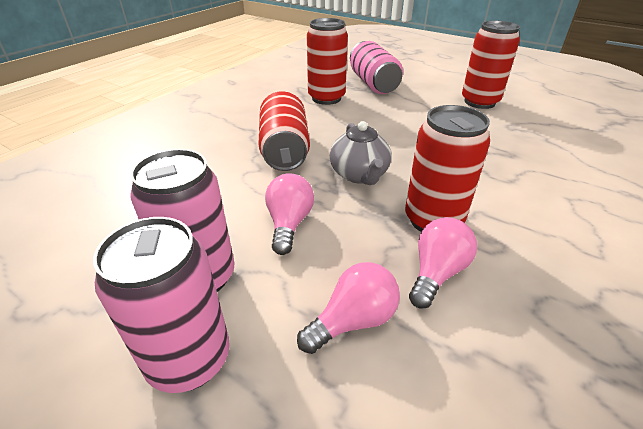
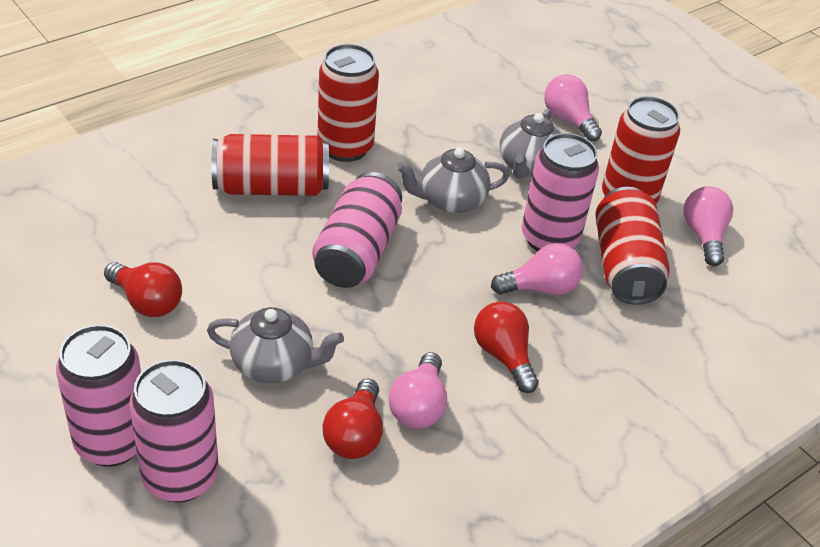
grey teapot: [330,121,391,185] = 1 -> [207,307,344,383] [396,148,510,213] [500,109,562,179] = 3
pink can: [93,217,230,393] [130,149,234,292] [350,41,403,94] = 3 -> [56,324,141,467] [129,359,218,503] [312,172,402,288] [522,133,599,251] = 4
pink light bulb: [265,173,314,255] [297,262,400,354] [409,217,477,309] = 3 -> [389,352,447,429] [491,243,583,295] [544,74,602,141] [683,186,733,266] = 4
red light bulb: none = 0 -> [104,262,182,317] [323,379,383,459] [474,301,539,393] = 3

